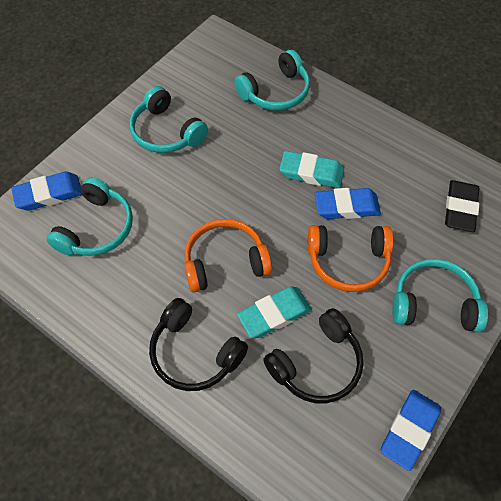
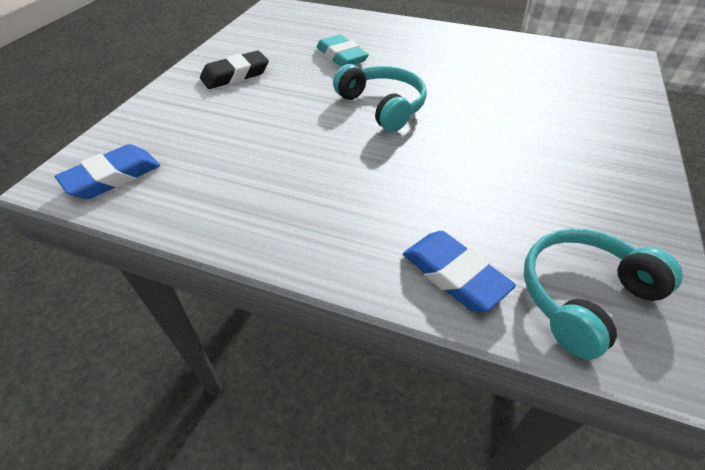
black headphones: [149,298,248,391] [263,308,364,403] = 2 -> none = 0
blue eraser: [11,172,82,211] [315,188,381,219] [380,390,441,471] = 3 -> [55,144,160,199] [403,231,516,311] = 2
orange headphones: [184,219,272,292] [308,225,394,292] = 2 -> none = 0
turquoise eraser: [237,286,312,338] [280,151,344,188] = 2 -> [317,34,369,67] = 1
turquoise headphones: [46,177,133,256] [130,86,208,153] [234,50,310,111] [392,259,488,332] = 4 -> [333,64,427,132] [524,228,683,360] = 2

